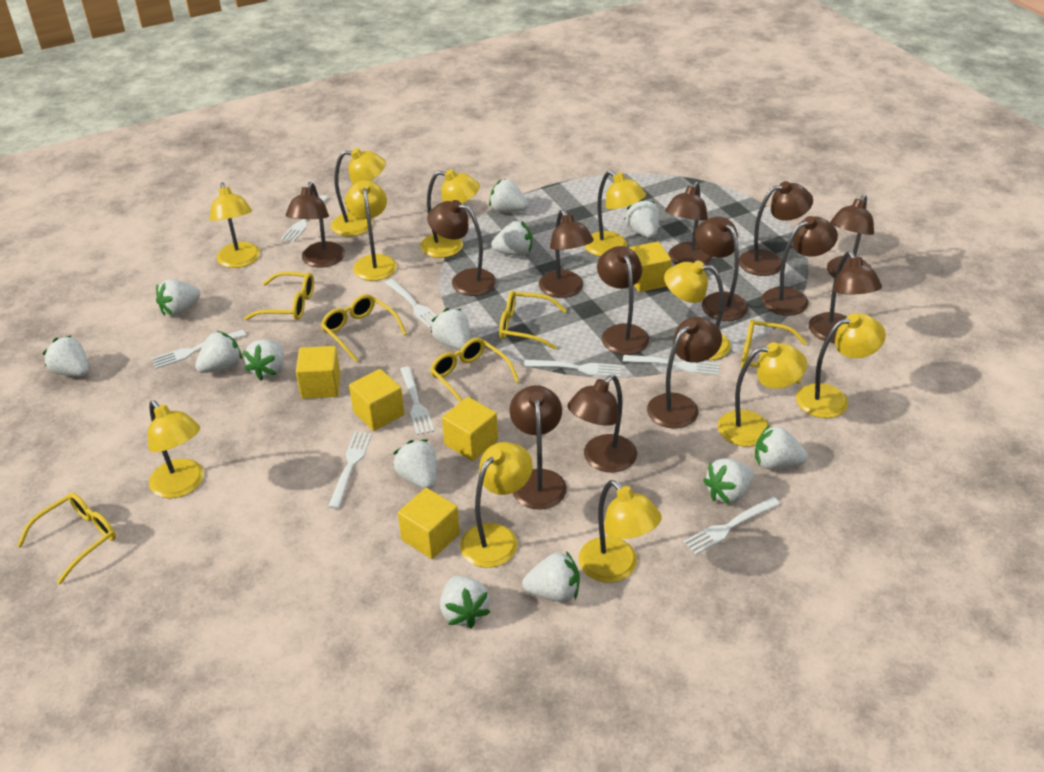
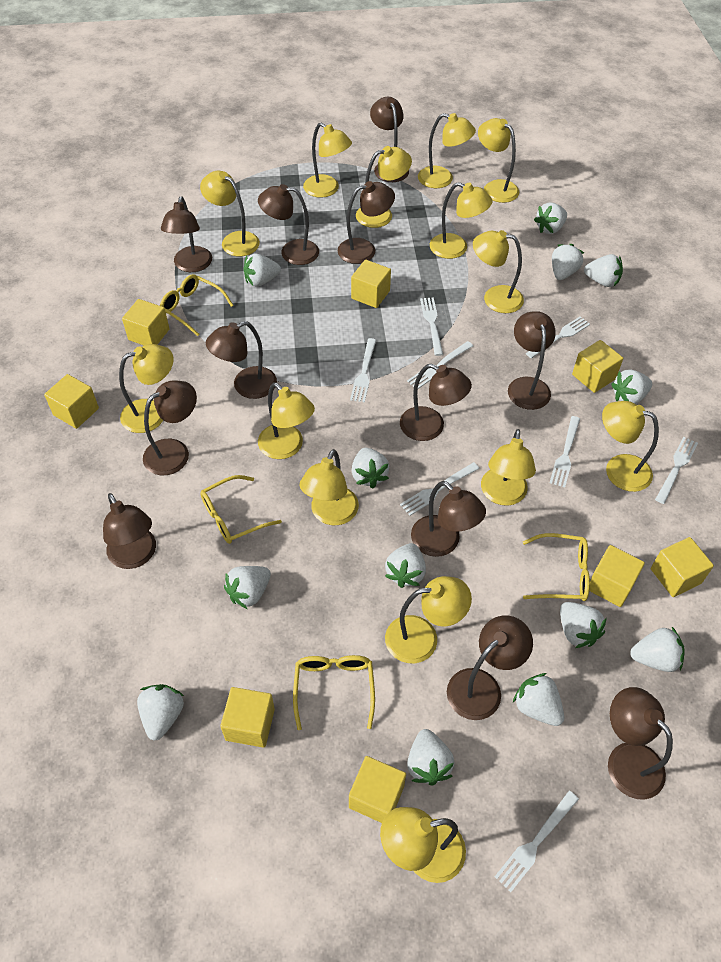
brown lamp: [286,182,345,268] [427,200,496,296] [509,385,567,509] [539,209,594,298] [567,375,637,472] [597,246,649,355] [647,317,722,429] [665,181,713,265] [695,217,748,321] [739,181,813,276] [762,216,838,316] [809,251,882,343] [827,195,874,278] = 13 -> [103,493,156,569] [143,380,197,475] [161,196,212,272] [206,321,277,399] [258,184,319,265] [338,181,395,264] [370,97,409,182] [400,364,472,441] [411,481,486,557] [447,615,533,720] [508,311,556,410] [608,687,673,800] = 12
yellow cube: [296,346,341,399] [349,369,404,431] [398,488,460,559] [442,397,498,461] [629,242,671,292] = 5 -> [44,374,99,429] [122,299,169,345] [220,687,275,748] [349,756,406,823] [351,260,391,308] [572,340,623,393] [589,545,645,607] [651,537,714,597] = 8
yellow glasses: [17,493,116,584] [244,272,314,320] [321,294,407,362] [430,338,519,402] [499,291,567,350] [741,319,807,384] = 6 -> [160,274,233,336] [200,475,282,544] [293,655,375,730] [523,533,590,601] = 4
yellow lamp: [148,400,204,498] [210,182,260,268] [331,148,386,237] [345,180,397,281] [420,169,480,258] [460,442,533,568] [579,480,662,582] [585,170,646,256] [664,260,731,360] [717,342,807,447] [796,313,886,418] = 11 -> [119,344,173,433] [200,171,260,256] [258,382,315,459] [300,449,359,525] [303,122,352,198] [356,146,412,228] [380,807,466,883] [385,576,472,663] [418,113,476,188] [430,182,492,259] [473,230,524,313] [478,118,519,203] [481,429,536,506] [602,401,659,492] = 14

